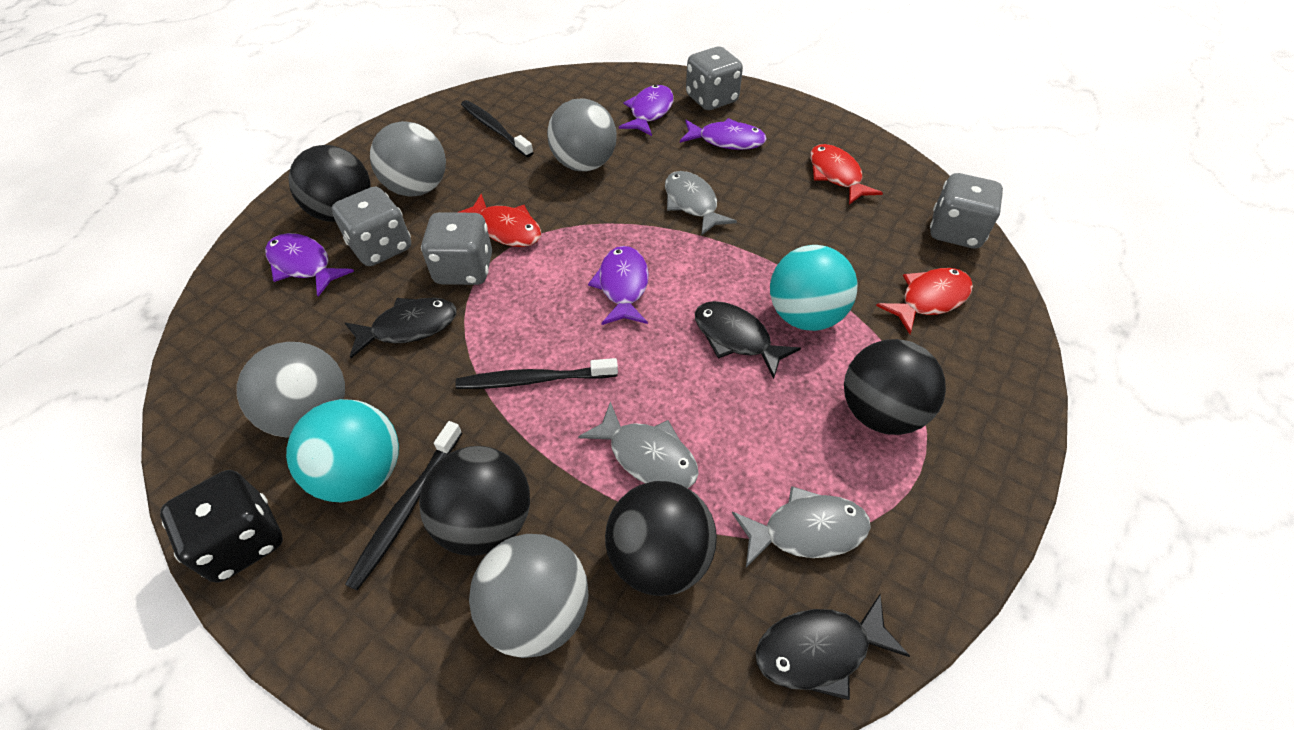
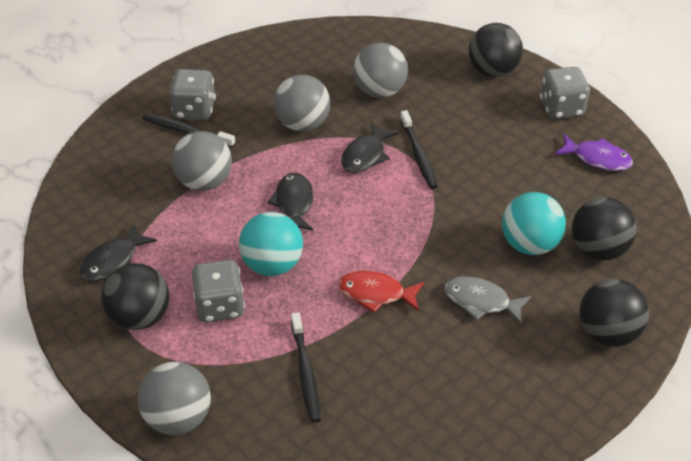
black dice: [160,470,283,583] = 1 -> none = 0
grey dice: [332,187,411,266] [421,212,492,285] [686,47,743,110] [930,173,1003,248] = 4 -> [169,69,216,120] [192,260,245,322] [540,67,590,119] = 3
grey fish: [578,401,699,488] [665,171,737,236] [732,486,871,567] = 3 -> [445,276,531,325] = 1
purple fish: [265,233,354,297] [588,246,649,325] [619,85,674,136] [680,118,767,150] = 4 -> [554,134,633,171] = 1
red fish: [457,194,541,247] [810,144,883,205] [876,268,973,334] = 3 -> [338,271,424,313] = 1

